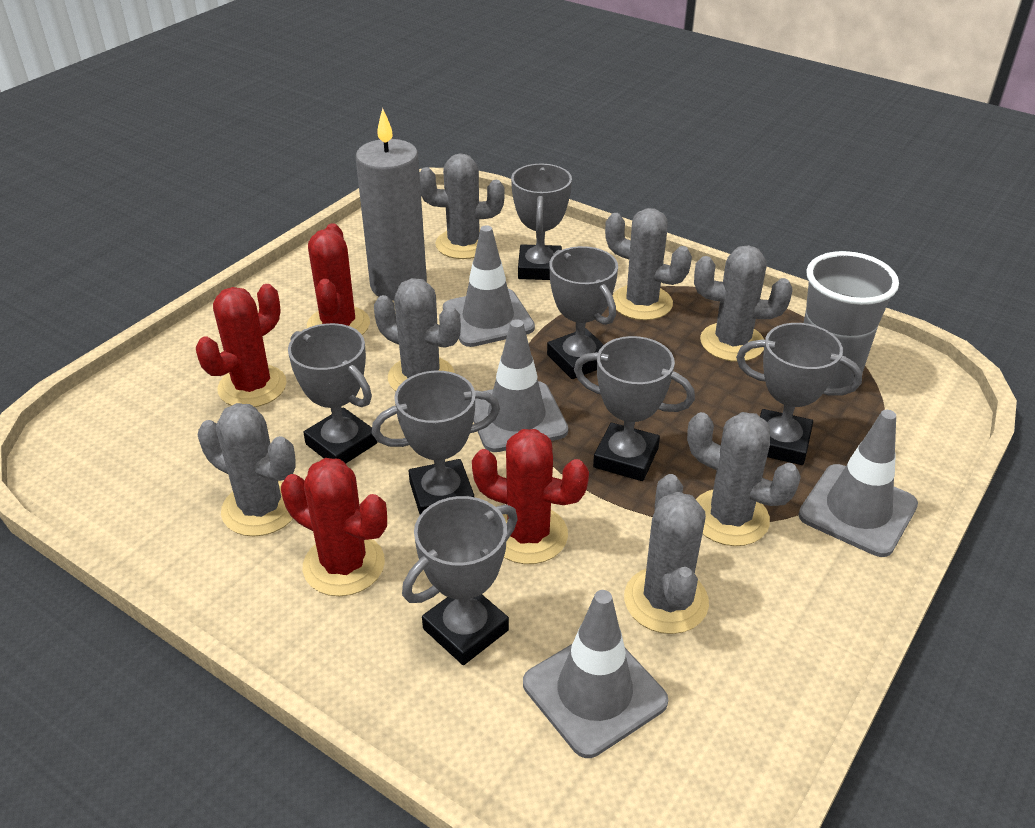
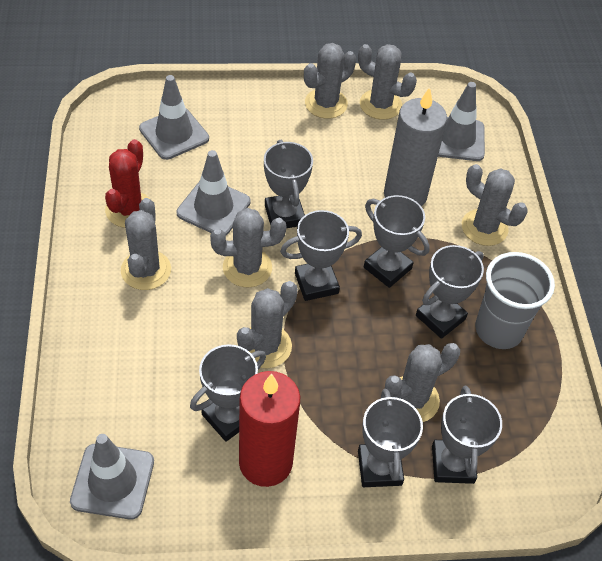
red cactus: [196,284,286,407] [281,458,387,596] [307,223,370,335] [472,429,589,564] = 4 -> [105,139,151,228] = 1
red candle: none = 0 -> [239,371,300,487] = 1

